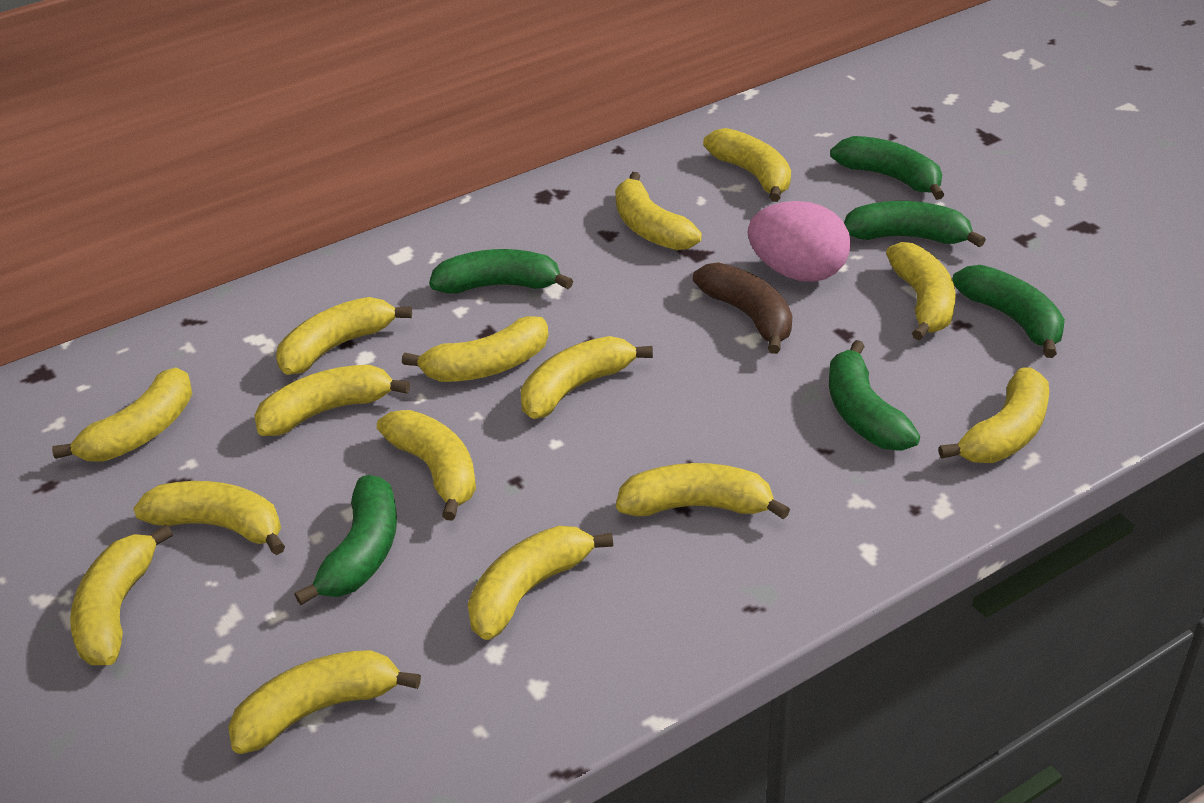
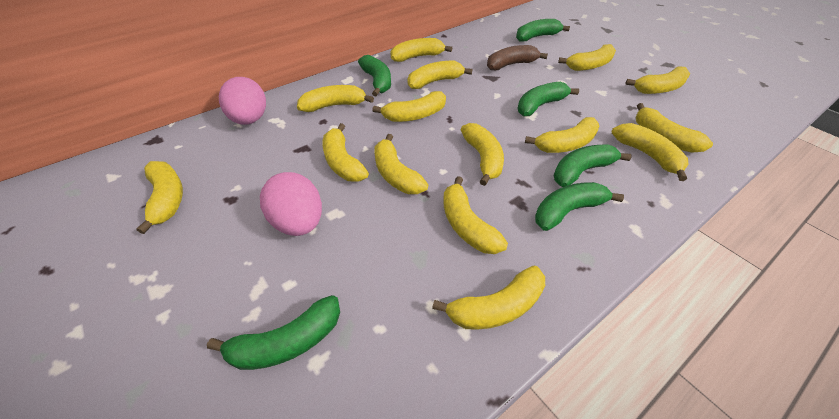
pink egg: [748,201,851,282] = 1 -> [219,77,266,125] [260,172,322,236] = 2

